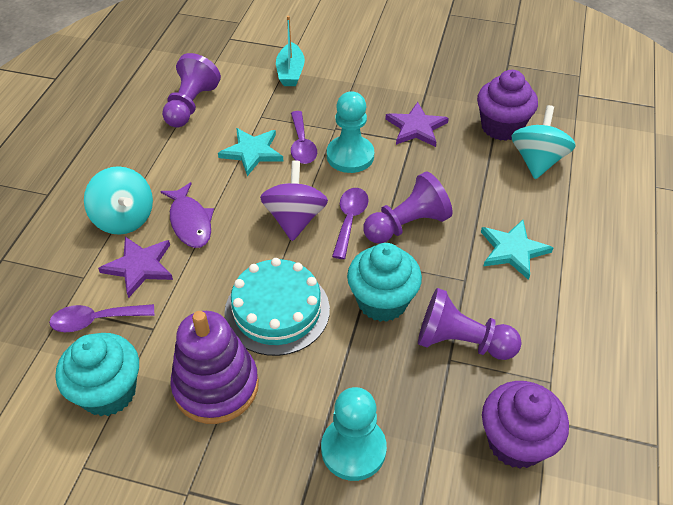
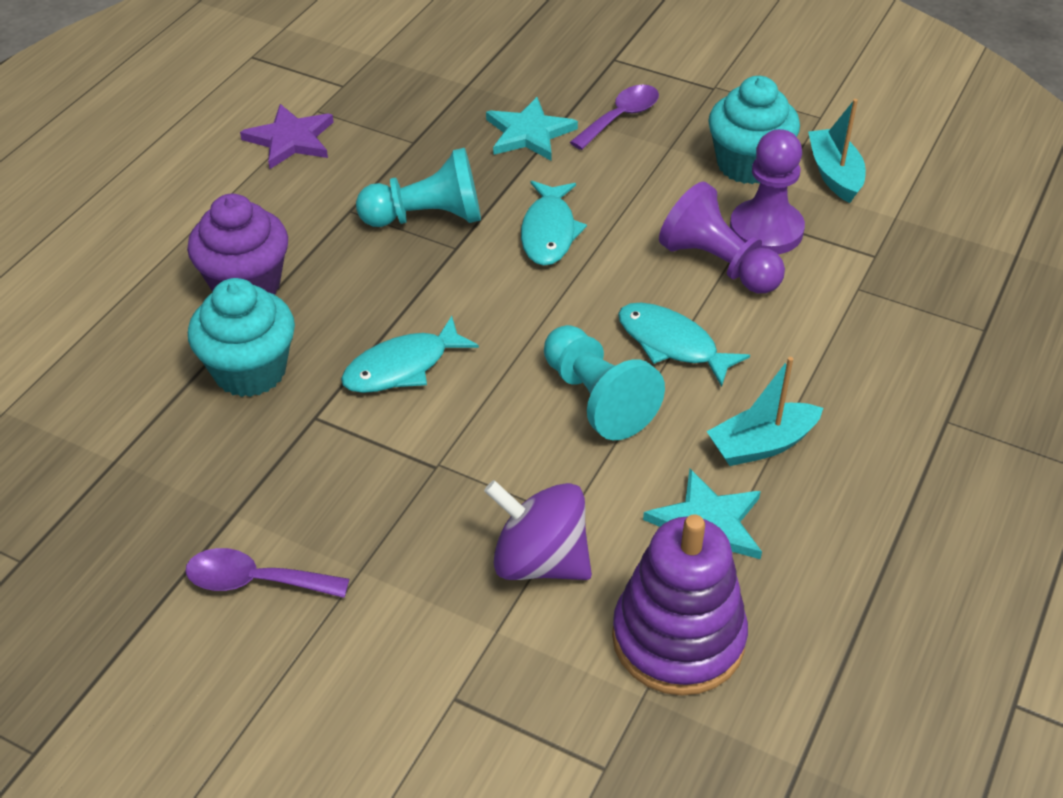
purple cupcake: [477,70,538,141] [482,381,569,469] = 2 -> [187,194,288,295] = 1
purple fish: [160,182,214,248] = 1 -> none = 0
purple pawn: [162,53,221,128] [363,172,453,244] [418,288,522,360] = 3 -> [659,182,785,293] [730,129,805,254] = 2
purple spoon: [49,304,154,332] [291,111,317,164] [332,188,369,259] = 3 -> [186,548,349,598] [570,85,659,150] = 2
purple star: [98,236,173,298] [386,102,449,147] = 2 -> [240,104,333,169] = 1
turquoise boat: [276,16,305,86] = 1 -> [707,357,823,466] [808,99,866,203] = 2
turquoise cake: [224,258,330,356] = 1 -> none = 0
turquoise fish: none = 0 -> [341,316,479,393] [521,181,587,266] [618,303,750,387] = 3
turquoise spinning top: [84,166,153,235] [511,105,576,179] = 2 -> none = 0

